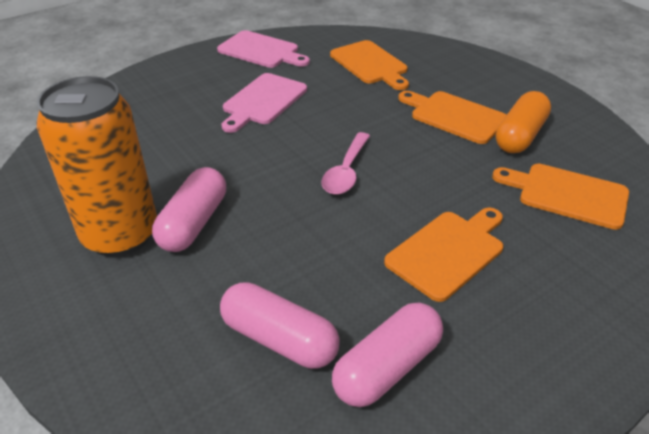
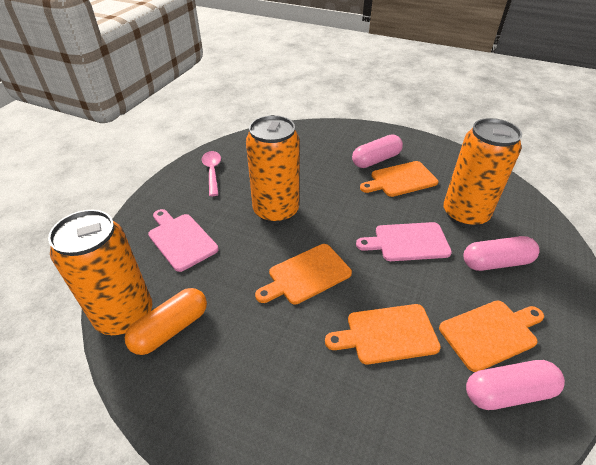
orange can: [37,76,157,257] = 1 -> [48,210,152,335] [246,115,299,224] [443,118,522,227] = 3

